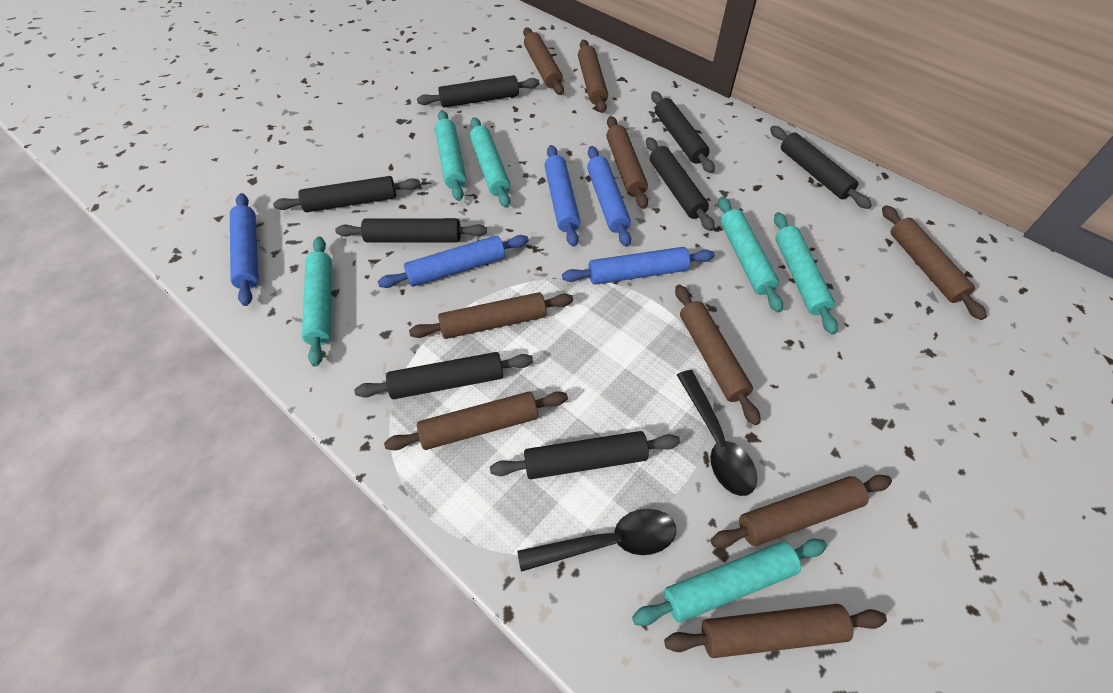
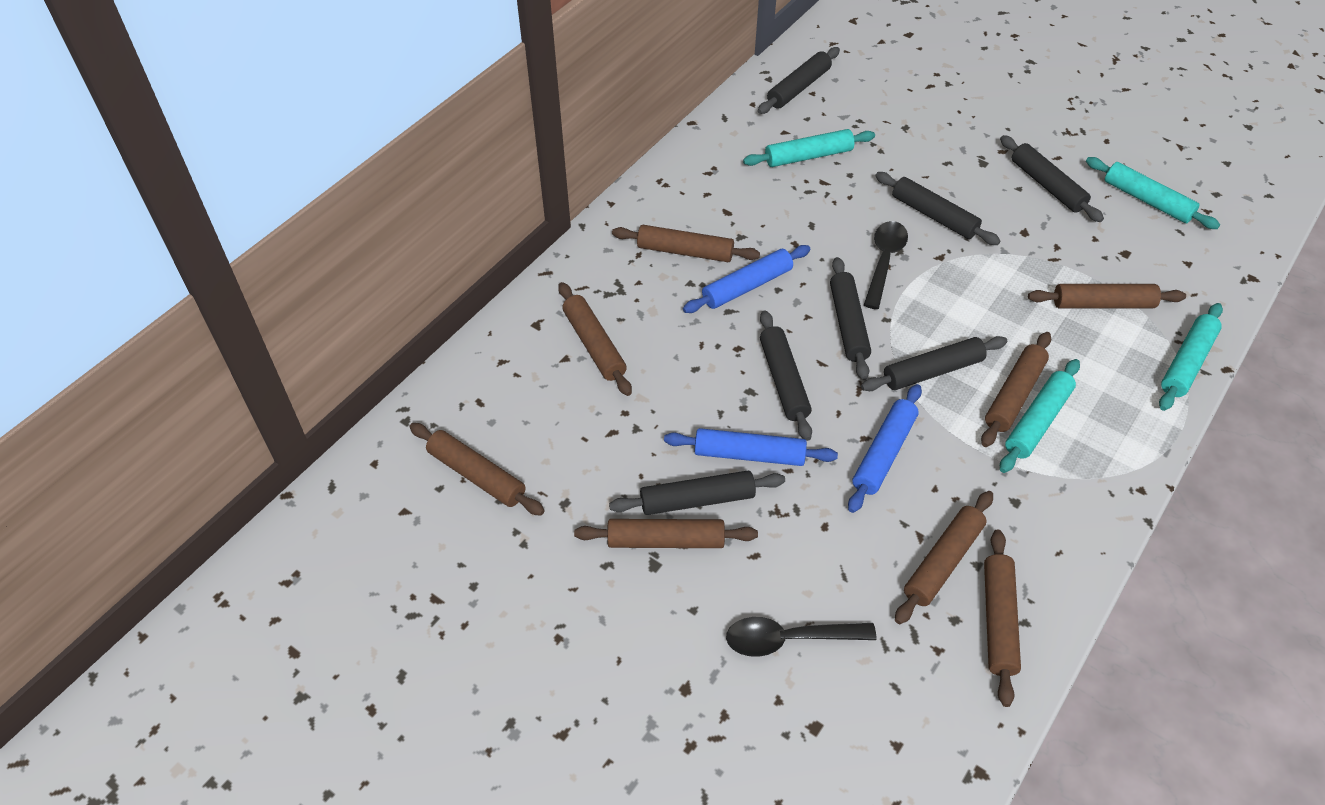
black rolling pin: [273,176,421,212] [335,218,487,242] [354,352,533,399] [417,75,539,107] [490,431,680,479] [646,137,715,231] [651,91,715,173] [770,126,872,209] = 8 -> [609,471,785,515] [758,47,840,114] [760,310,812,441] [830,257,871,380] [861,336,1007,391] [875,172,1001,245] [1000,135,1104,222] = 7
blue rolling pin: [230,193,259,306] [377,235,529,288] [544,145,580,247] [562,247,715,285] [587,146,631,247] = 5 -> [664,428,838,466] [683,245,810,313] [848,384,922,513] = 3
brown rolling pin: [384,391,568,450] [409,292,573,339] [523,28,564,95] [578,40,608,113] [606,116,648,209] [664,604,887,658] [675,285,761,425] [711,475,892,548] [882,205,987,320] = 9 -> [409,423,545,516] [558,282,632,396] [574,519,758,548] [612,225,760,262] [895,491,993,624] [981,332,1051,447] [984,529,1021,707] [1028,284,1186,308] = 8
turquoise rolling pin: [302,237,332,367] [435,110,466,201] [470,117,510,208] [632,539,827,626] [718,197,783,313] [774,212,838,335] = 6 -> [743,129,875,167] [1000,359,1080,473] [1086,157,1220,229] [1159,303,1223,411] = 4

